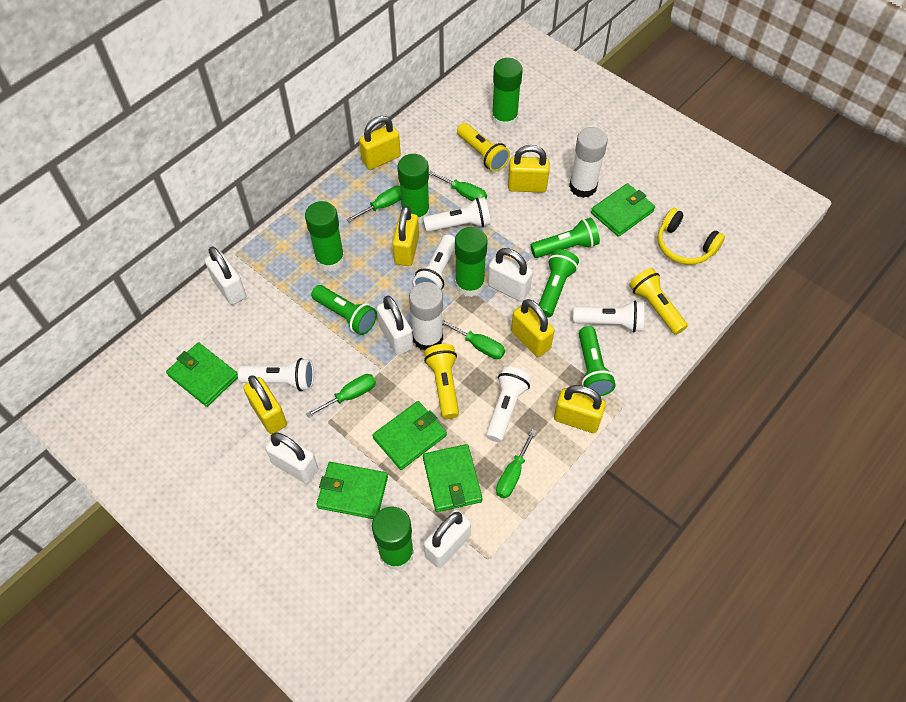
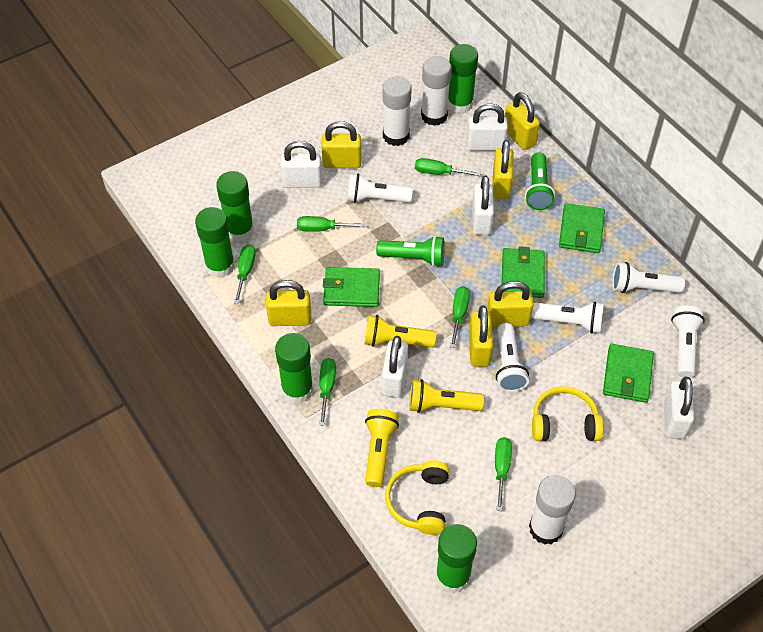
green flashlight: [311,285,377,335] [530,217,600,258] [539,249,579,318] [579,326,616,396] = 4 -> [376,236,445,267] [525,153,555,210] = 2
green screwdriver: [306,374,376,418] [346,186,401,222] [429,170,487,201] [442,319,505,359] [496,429,537,499] = 5 -> [234,244,256,304] [297,216,365,232] [319,358,336,426] [415,158,481,176] [450,286,470,348] [495,437,512,511] = 6
green wallet: [166,342,238,407] [316,462,388,519] [372,401,447,470] [423,444,482,512] [591,183,655,237] = 5 -> [323,267,380,307] [502,246,545,298] [559,203,605,253] [603,344,654,403] = 4
white glue stick: [409,282,443,350] [569,127,608,198] = 2 -> [382,76,412,146] [421,56,451,126] [529,475,576,545] = 3
yellow headphones: [657,208,725,265] = 1 -> [385,461,449,535] [532,386,603,441] = 2

